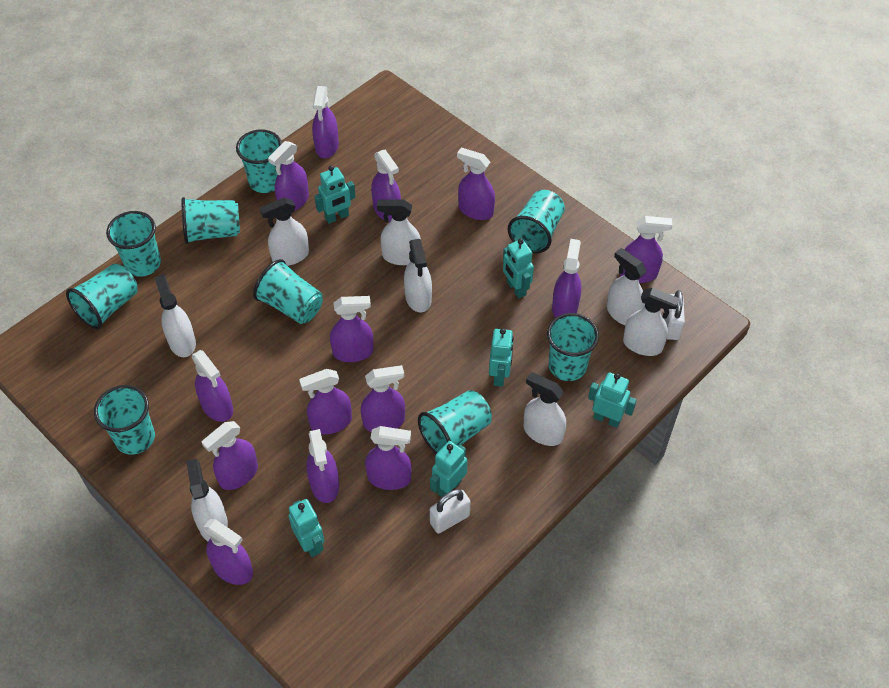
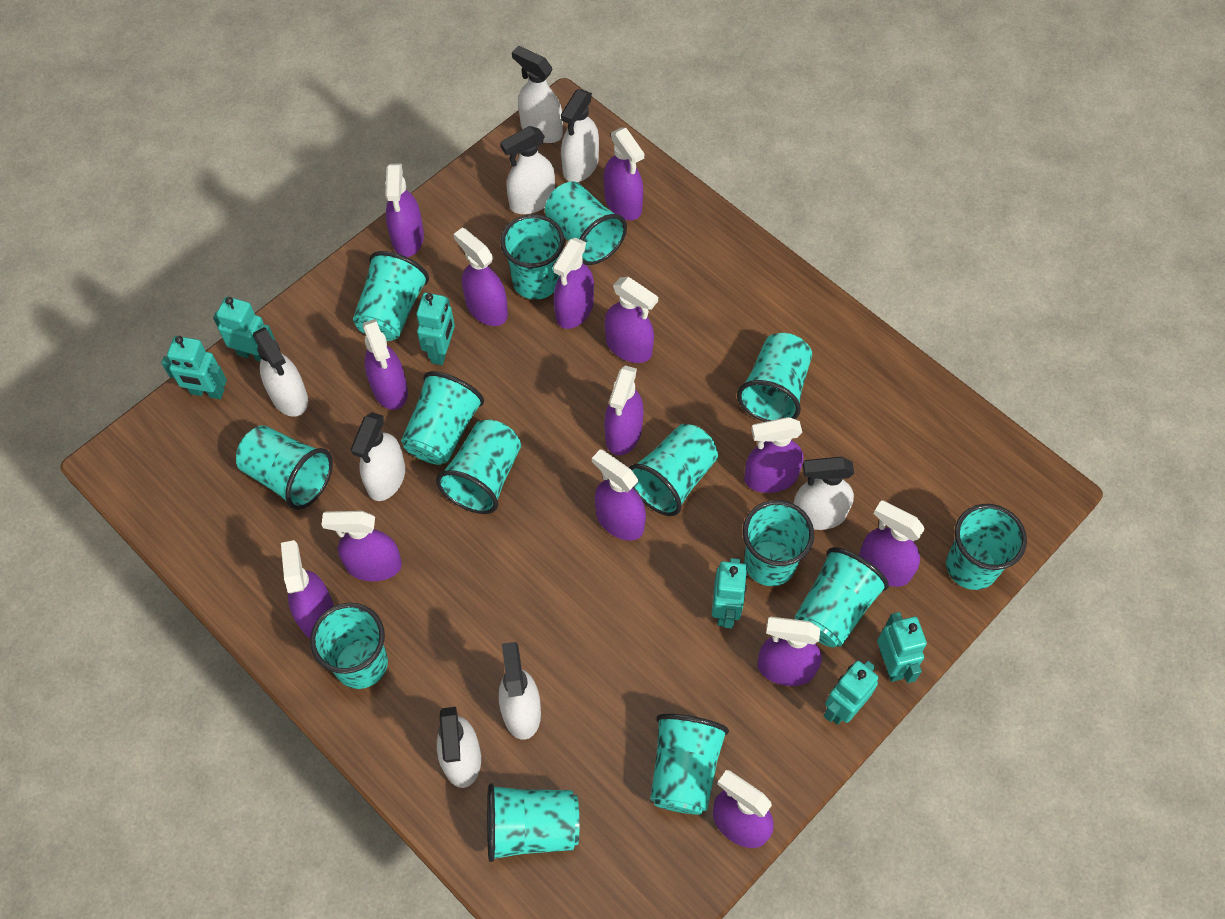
turquoise cup: [66,264,138,329] [94,385,155,455] [106,211,161,277] [181,197,240,244] [236,129,282,193] [253,259,323,324] [418,390,492,454] [507,190,565,253] [547,313,599,381] = 9 -> [236,425,333,510] [310,603,388,689] [353,251,429,341] [401,371,484,465] [436,420,521,514] [487,783,579,862] [500,214,565,300] [545,181,627,265] [629,424,718,516] [650,714,729,815] [737,333,812,422] [743,500,814,586] [795,547,889,648] [946,504,1027,590] = 14
white padlock: [430,489,471,533] [664,290,685,340] = 2 -> none = 0

